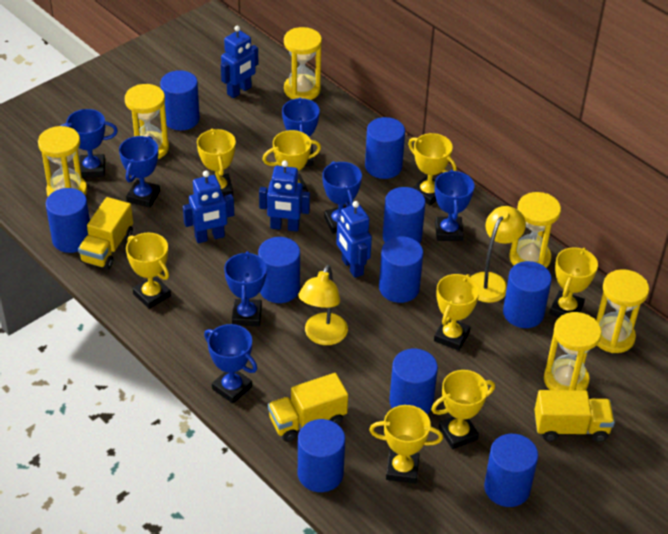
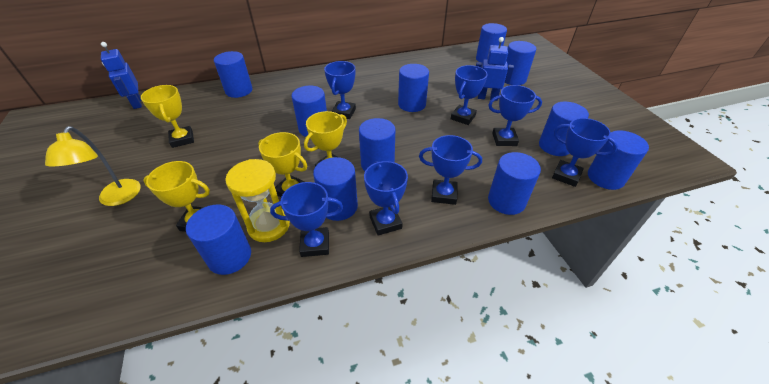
blue cylinder: [46,188,90,253] [160,70,200,130] [258,237,300,303] [298,419,345,492] [365,117,405,179] [379,237,423,303] [383,187,426,244] [389,349,438,414] [484,434,538,507] [503,261,552,328] = 10 -> [186,204,251,275] [214,51,253,98] [292,86,327,137] [313,157,358,221] [359,118,395,171] [398,64,429,112] [476,23,507,63] [488,152,541,215] [506,41,536,85] [539,102,589,156] [588,130,649,190] = 11
blue robot: [183,171,234,243] [221,26,258,98] [259,160,310,232] [336,201,372,278] = 4 -> [101,42,142,109] [476,37,514,101] = 2
yellow hourglass: [38,126,87,196] [125,84,169,159] [284,27,322,100] [509,192,561,268] [544,312,602,391] [596,269,649,353] = 6 -> [225,159,290,242] = 1
yellow lamp: [298,265,348,345] [471,206,526,303] = 2 -> [45,126,141,206] = 1
yellow trophy: [126,233,171,309] [197,129,236,198] [262,130,321,192] [369,405,443,484] [408,133,457,205] [431,370,495,449] [434,274,480,351] [549,247,598,317] = 8 -> [141,85,194,148] [143,161,210,232] [258,132,307,197] [304,111,347,167] = 4
yellow truck: [78,197,133,270] [268,373,348,442] [534,390,615,442] = 3 -> none = 0

